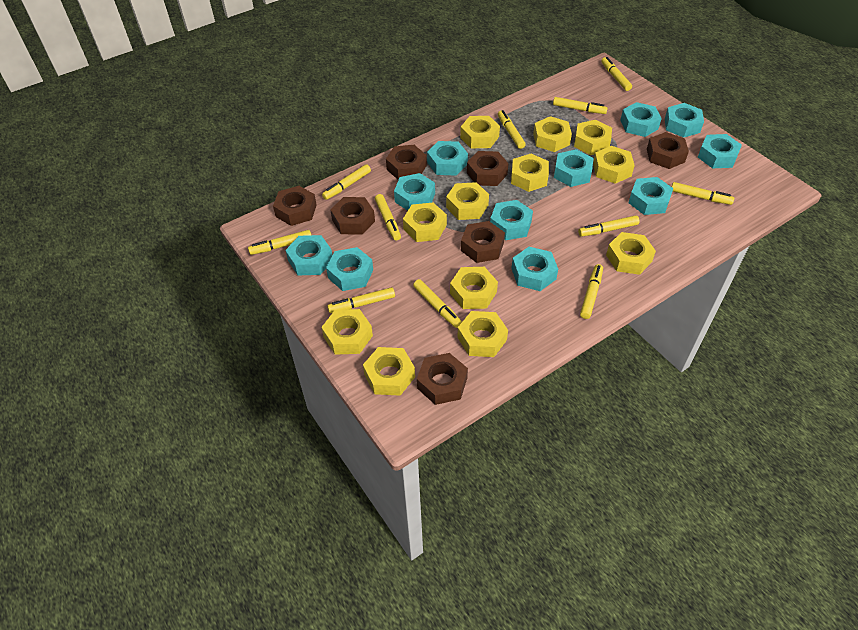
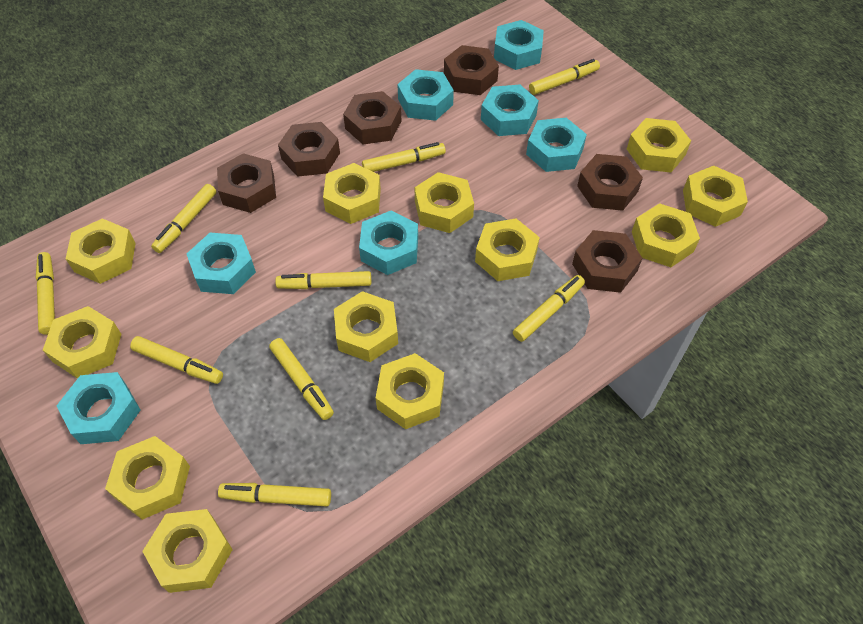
brown nut: [273,186,317,226] [331,197,375,235] [386,145,427,180] [417,353,468,405] [461,221,505,263] [467,151,509,186] [647,132,689,169] = 7 -> [217,153,276,213] [278,122,340,177] [343,91,401,144] [444,45,499,95] [572,230,642,293] [577,154,643,211] = 6
turquoise nut: [285,235,332,275] [326,247,373,291] [394,173,435,211] [427,141,468,176] [490,200,533,240] [511,247,558,291] [554,149,593,187] [620,102,662,137] [629,177,673,215] [665,103,704,138] [698,134,742,168] = 11 -> [57,372,141,444] [187,233,256,294] [359,211,418,275] [397,69,454,121] [481,84,539,136] [494,20,544,70] [526,118,587,172] = 7
yellow marker: [248,230,311,255] [322,164,371,200] [327,287,395,313] [375,194,401,241] [413,279,462,328] [498,110,526,149] [553,97,608,114] [578,215,639,237] [580,264,603,319] [601,57,632,91] [672,182,734,205] = 11 -> [36,252,55,335] [130,336,223,384] [151,184,216,253] [218,483,331,506] [269,338,334,420] [275,271,371,289] [362,142,446,172] [513,275,585,342] [529,59,600,95] = 9

